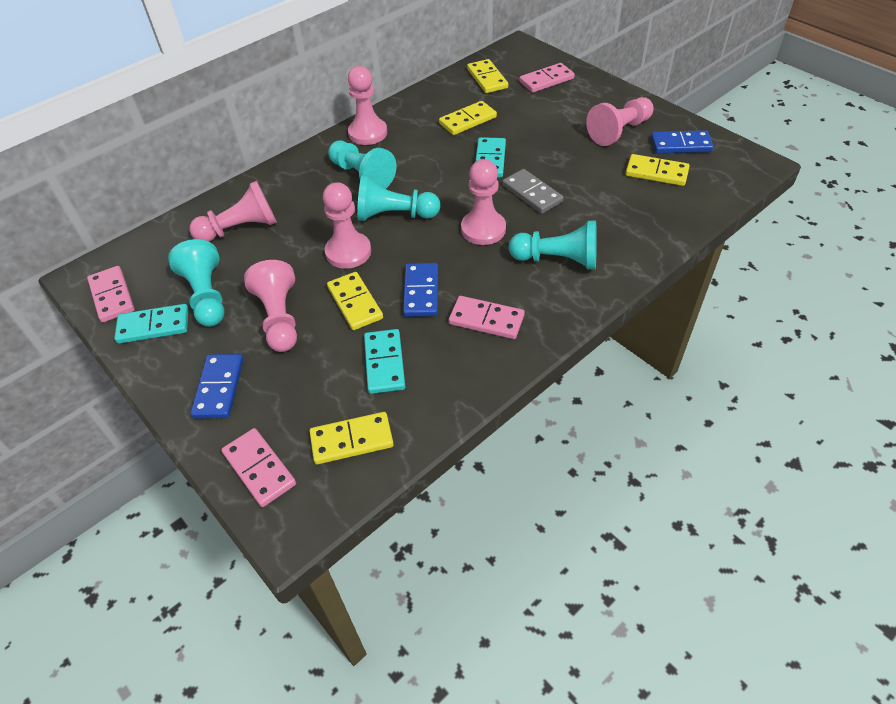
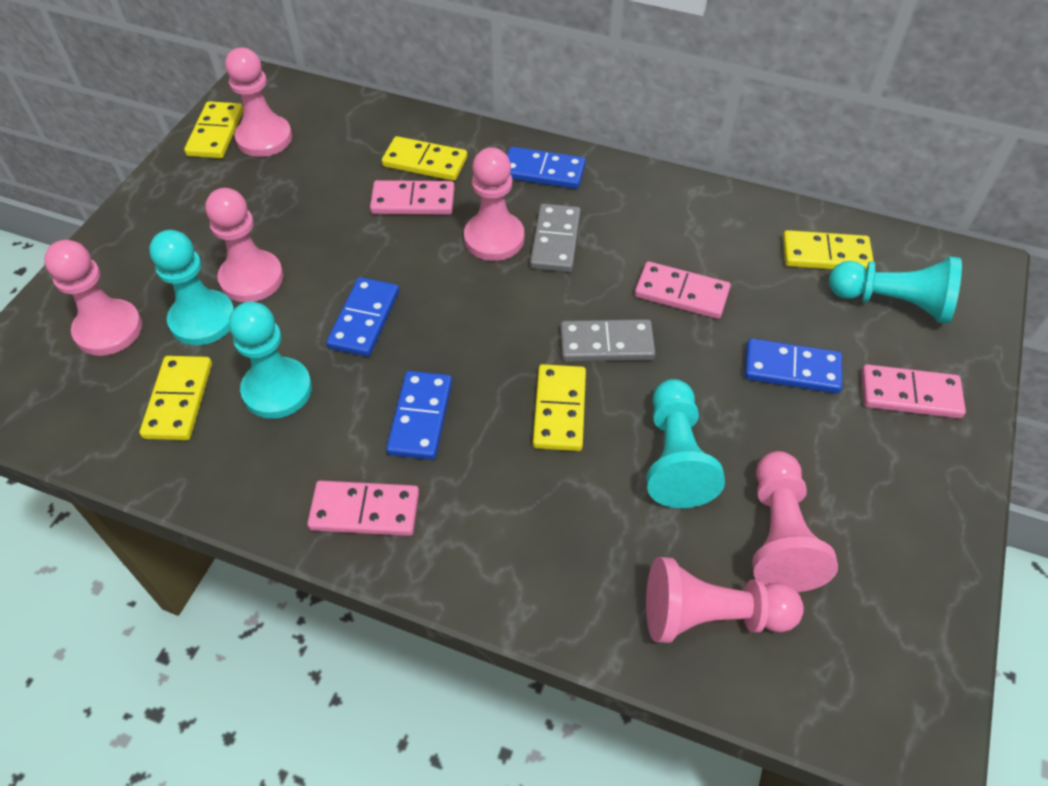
blue domino: [191,354,243,419] [403,263,438,317] [651,130,714,153] = 3 -> [326,277,399,357] [386,371,452,460] [507,147,586,189] [744,338,842,393] = 4
grey domino: [502,169,564,214] = 1 -> [530,204,581,272] [560,319,656,362] = 2
turquoise domino: [114,304,189,344] [364,329,405,394] [475,137,506,177] = 3 -> none = 0

